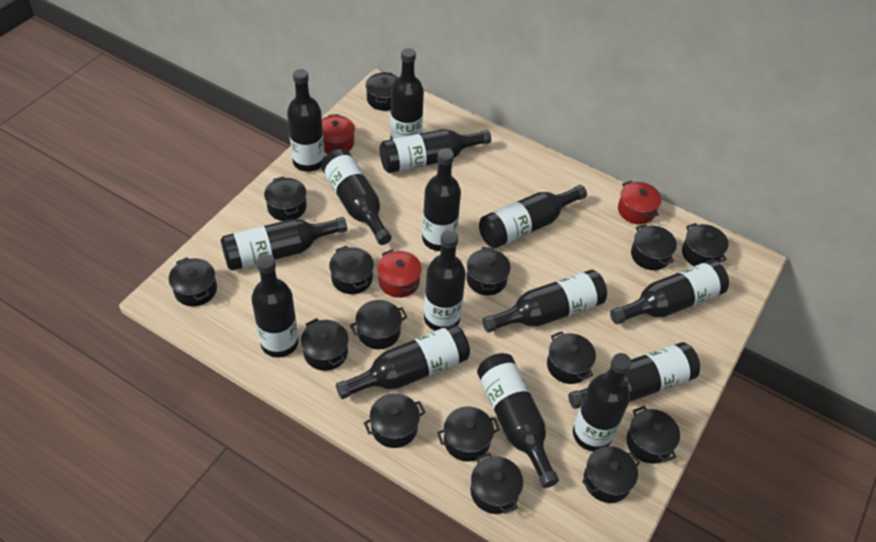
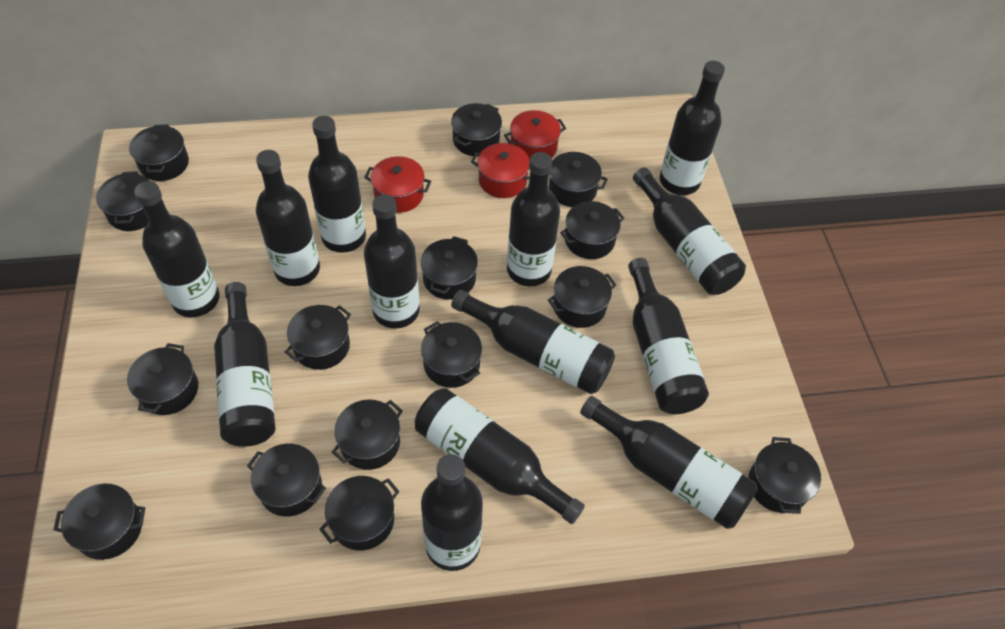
black bottle: [221,217,347,271] [252,254,299,358] [287,69,325,172] [321,149,392,245] [336,324,470,399] [379,129,491,173] [390,48,424,139] [422,149,461,251] [424,230,466,331] [477,353,559,488] [479,185,587,248] [482,270,607,333] [568,342,700,409] [573,353,632,451] [610,260,729,324] = 15 -> [134,181,220,317] [214,282,275,447] [256,150,320,286] [308,116,366,253] [364,194,420,329] [415,388,585,524] [421,454,483,571] [451,290,615,394] [507,152,560,287] [580,396,758,529] [628,258,709,414] [633,167,746,295] [660,61,725,195] = 13

